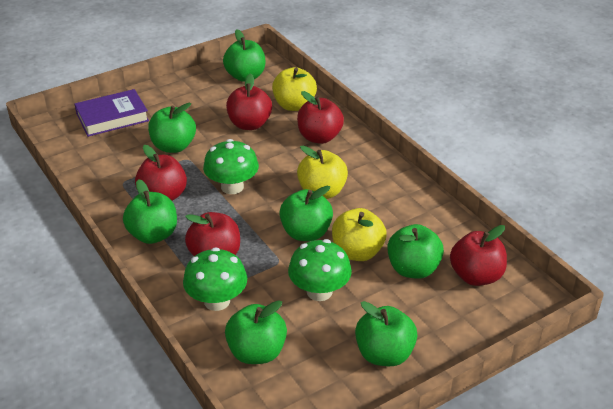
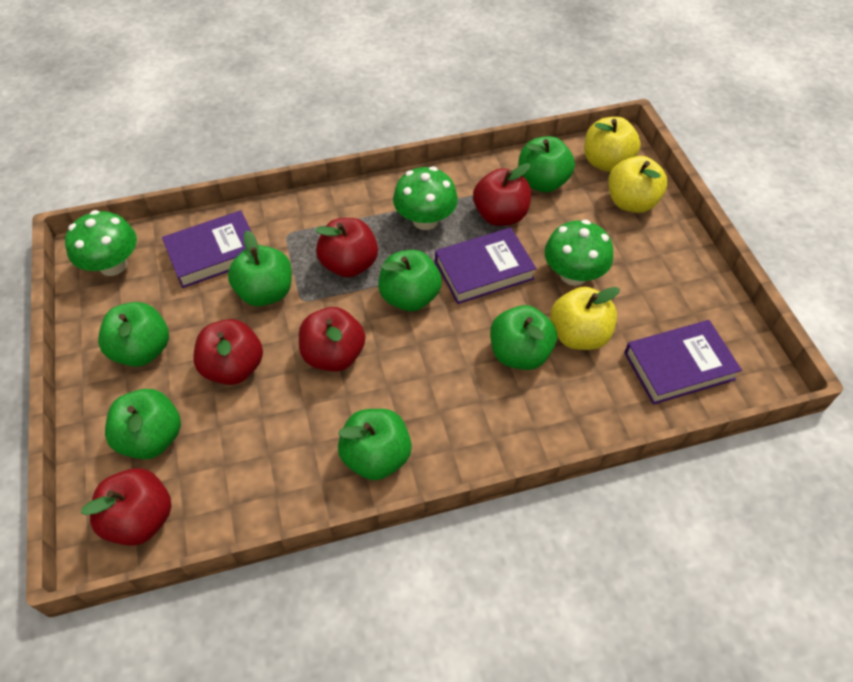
purple book: [75,89,149,137] = 1 -> [162,210,251,288] [435,227,536,304] [624,320,742,405] = 3

